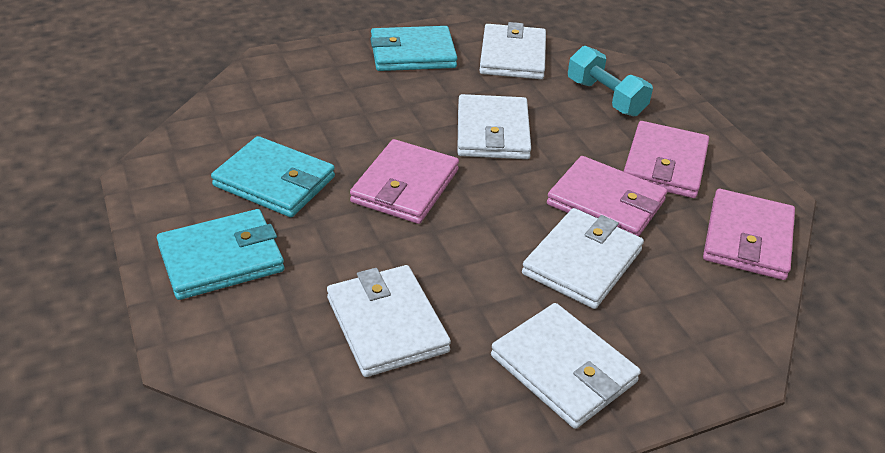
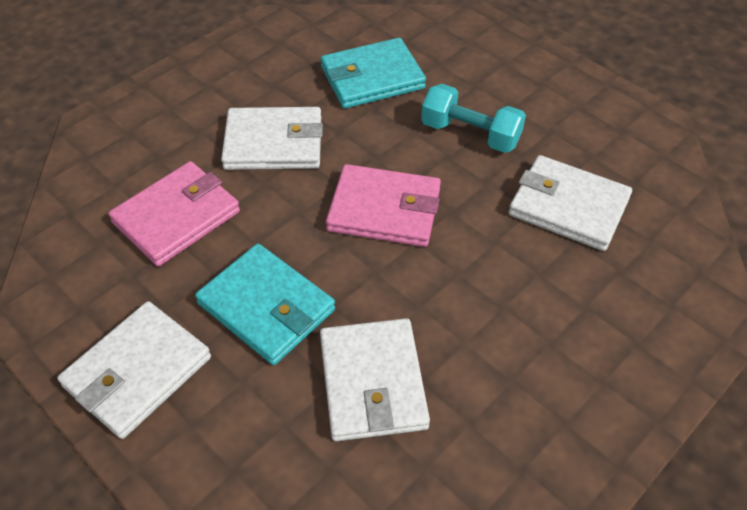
pink wallet: [350,139,459,224] [547,156,667,236] [624,121,709,198] [703,189,795,280] = 4 -> [108,161,240,266] [326,164,441,247] = 2
turquoise wallet: [157,209,284,300] [211,136,335,217] [371,26,457,71] = 3 -> [195,243,335,365] [321,38,426,109] = 2
white wallet: [327,265,451,377] [457,94,531,159] [479,22,546,79] [491,303,641,429] [522,208,644,309] = 5 -> [57,301,211,439] [221,107,323,170] [320,318,430,442] [508,155,632,251] = 4

